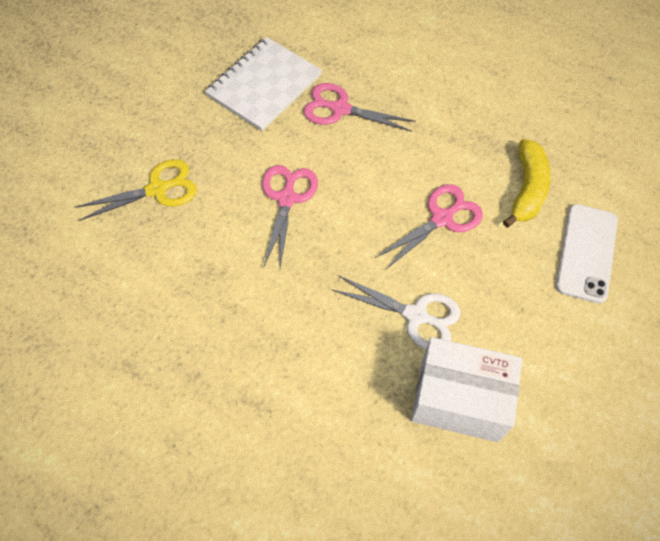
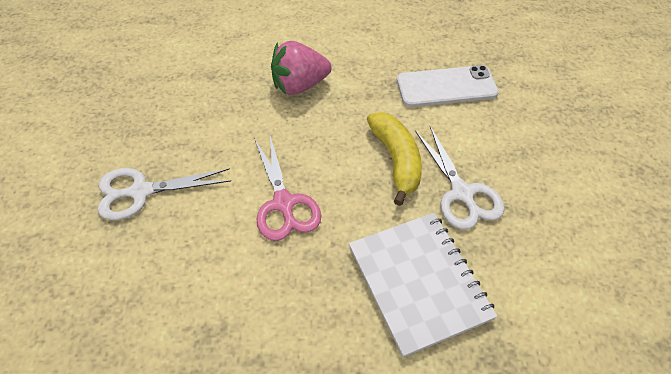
pink scissors: [262,165,318,268] [304,83,416,132] [375,184,483,270] = 3 -> [254,136,321,241] = 1
pink strawberry: none = 0 -> [271,41,332,95] = 1
white box: [411,337,523,442] = 1 -> none = 0
white scissors: [331,275,461,349] = 1 -> [98,168,231,221] [415,126,504,230] = 2
yellow scissors: [75,159,197,221] = 1 -> none = 0

